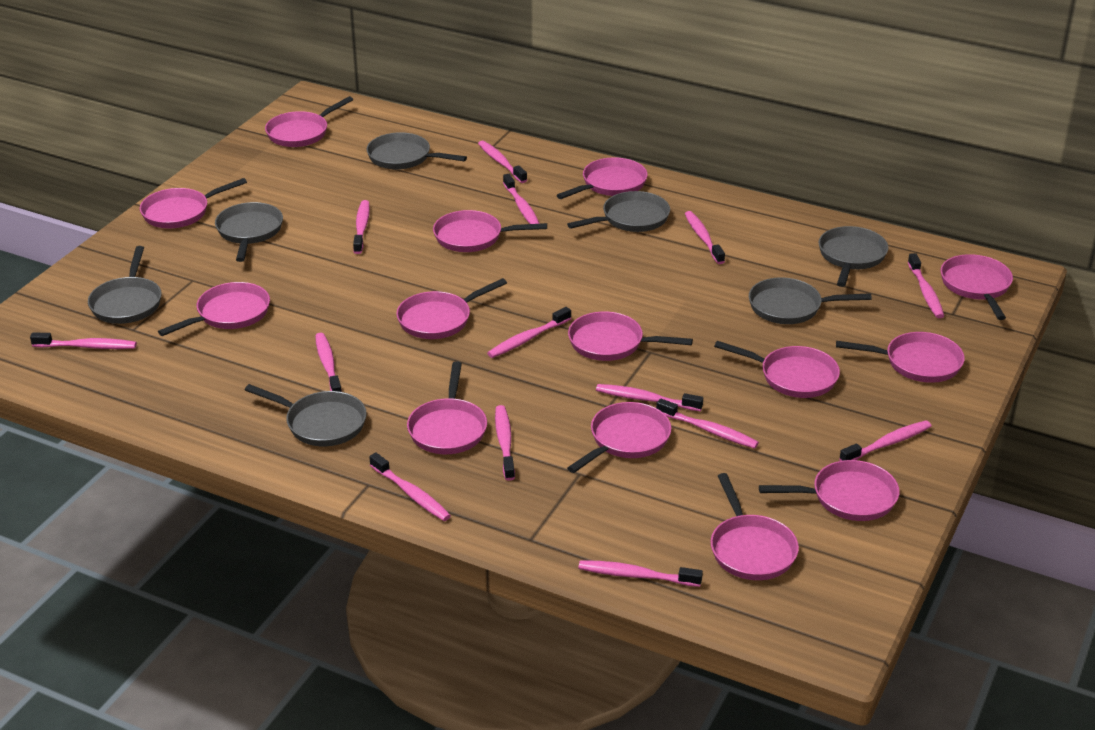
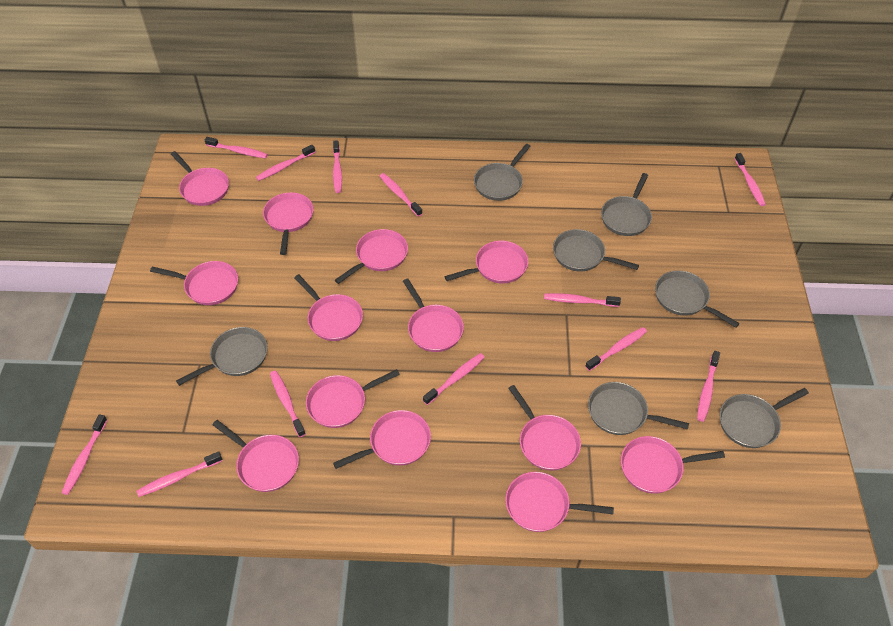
pink pan: [140,178,247,228] [158,282,270,336] [265,96,353,147] [396,278,507,339] [407,361,487,454] [433,210,547,252] [557,157,648,199] [567,402,671,473] [568,312,693,361] [711,473,799,580] [714,341,840,398] [759,460,899,521] [836,332,965,383] [941,254,1013,320] = 14 -> [150,261,238,305] [171,151,229,206] [212,420,299,492] [263,192,314,255] [294,274,363,341] [306,369,400,428] [333,410,431,469] [335,229,408,284] [403,279,464,352] [444,241,528,284] [505,472,614,532] [508,385,581,471] [621,436,725,494] = 13
pink toothbrush: [30,332,137,349] [315,333,342,392] [353,200,370,254] [369,452,451,521] [478,141,527,183] [487,307,571,358] [495,405,515,481] [503,174,539,224] [578,560,703,587] [596,384,703,411] [656,398,759,449] [685,211,725,264] [839,420,932,461] [908,253,944,318] = 14 -> [62,414,107,495] [137,451,223,497] [205,137,268,158] [256,145,315,181] [270,371,306,437] [333,140,342,193] [380,173,423,217] [423,353,485,405] [544,293,621,307] [585,327,647,371] [697,351,720,422] [734,153,766,206] = 12

